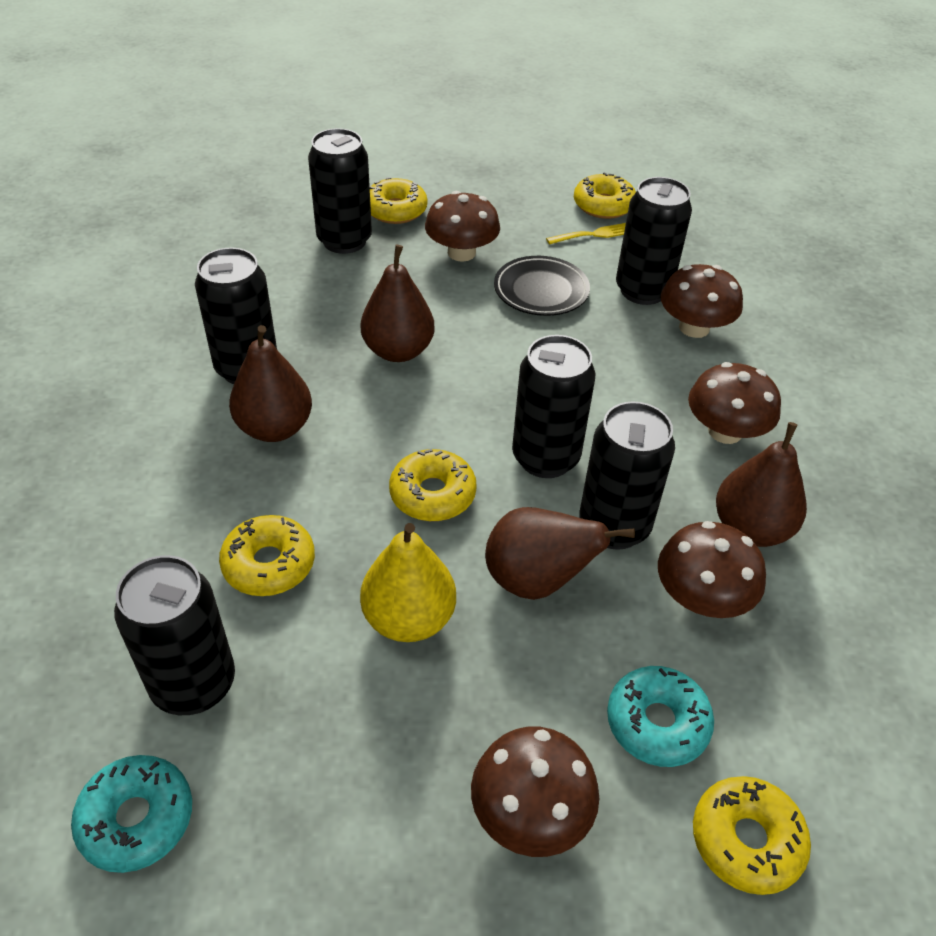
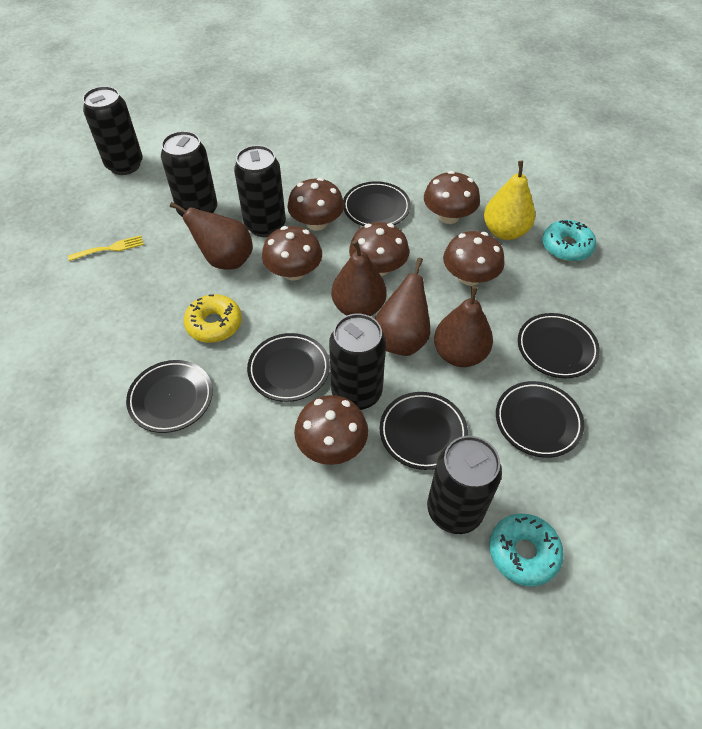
black can: [114,555,235,715] [195,248,277,384] [308,128,372,254] [512,335,595,478] [580,402,675,550] [616,177,692,305] = 6 -> [83,86,143,175] [161,131,217,217] [234,145,286,237] [329,314,386,410] [427,436,502,534] = 5
black plate: [494,256,590,316] = 1 -> [126,360,213,433] [247,333,330,402] [343,181,411,226] [380,392,468,470] [496,381,584,458] [518,313,600,378] = 6
brown mushroom: [425,191,500,262] [471,727,599,857] [658,521,766,618] [661,264,743,338] [688,362,781,444] = 5 -> [262,226,322,281] [287,178,344,231] [294,395,368,465] [349,222,409,276] [424,171,480,224] [443,231,505,286] = 6
yellow donut: [219,515,315,596] [370,177,428,224] [389,449,477,521] [574,172,636,219] [693,776,811,895] = 5 -> [184,294,242,343] = 1

